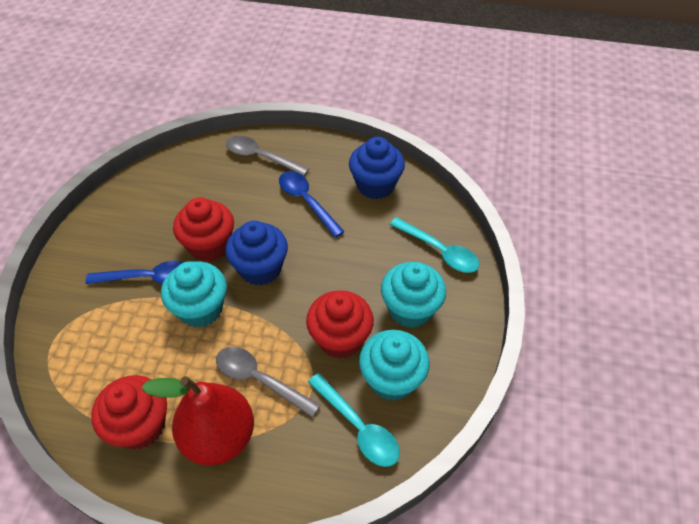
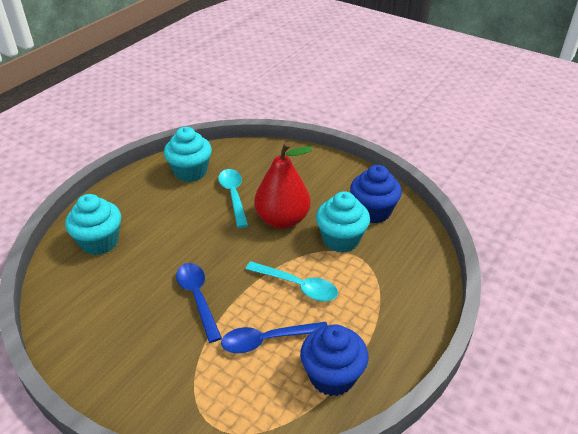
grey spoon: [216,347,320,417] [226,136,309,176] = 2 -> none = 0
red cupcake: [91,375,167,450] [173,197,234,262] [306,290,374,359] = 3 -> none = 0

